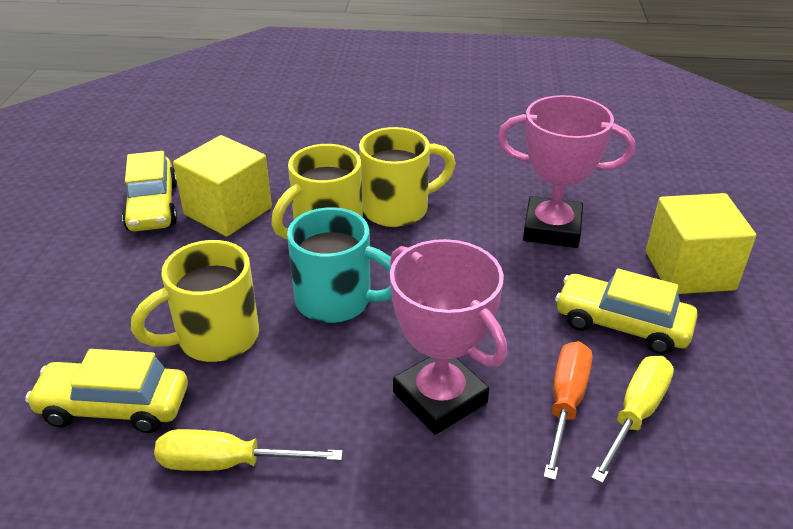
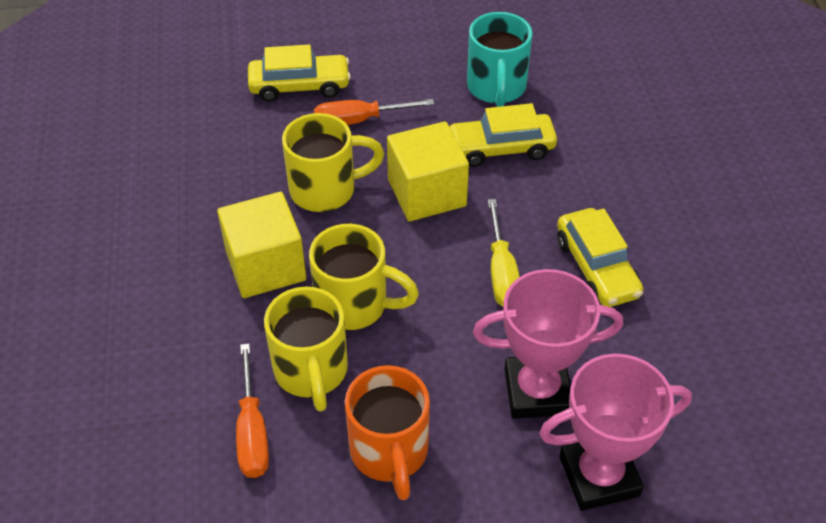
orange mug: none = 0 -> [345,365,430,500] = 1
orange screwdriver: [544,341,592,480] = 1 -> [236,344,269,478] [314,99,434,125] = 2
yellow screwdriver: [154,429,343,471] [591,356,674,484] = 2 -> [488,199,520,306] = 1

